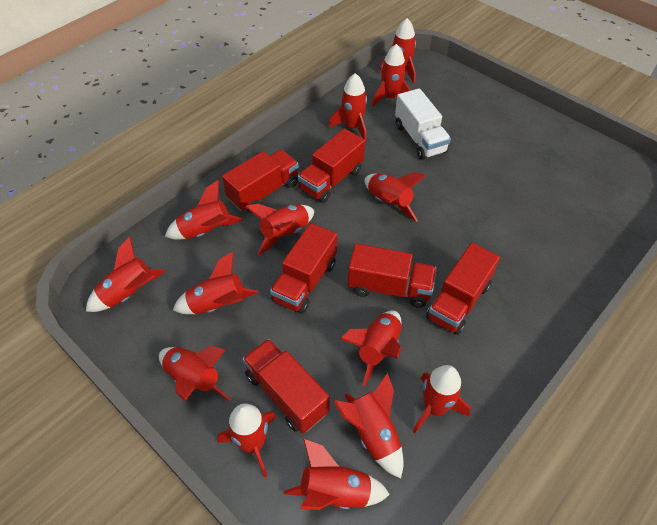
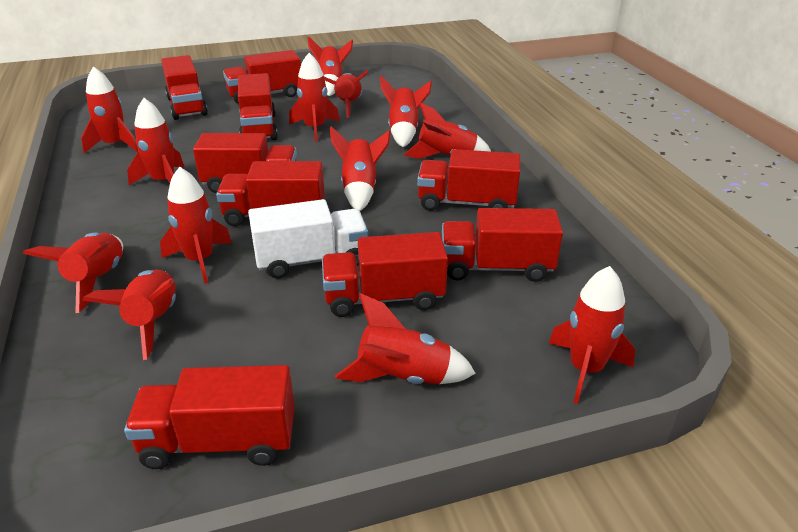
red rocket: [86,237,166,312] [159,346,231,401] [165,180,243,240] [173,251,259,314] [218,404,276,478] [245,204,314,255] [284,439,390,510] [329,73,367,141] [334,373,404,478] [340,311,402,387] [365,172,427,222] [372,44,411,107] [379,18,416,83] [413,365,470,433] = 14 -> [23,233,123,313] [81,66,138,153] [82,269,176,360] [127,98,184,185] [160,167,232,284] [289,53,340,142] [308,36,353,96] [324,70,368,118] [330,126,390,211] [335,293,476,385] [380,76,432,147] [404,102,491,159] [548,266,635,404] = 13
red truck: [222,150,299,213] [242,339,330,434] [270,223,337,314] [298,128,365,203] [348,243,437,308] [426,243,500,335] = 6 -> [124,365,295,469] [161,55,208,120] [193,133,297,193] [216,161,325,226] [223,50,301,104] [238,73,278,140] [322,232,448,317] [417,149,520,211] [442,208,563,282] = 9

